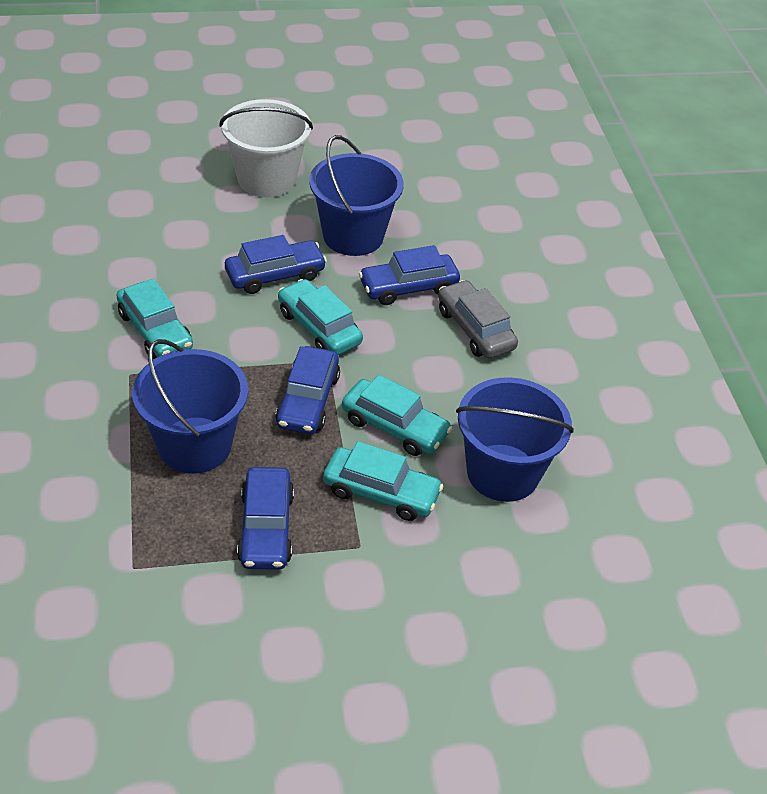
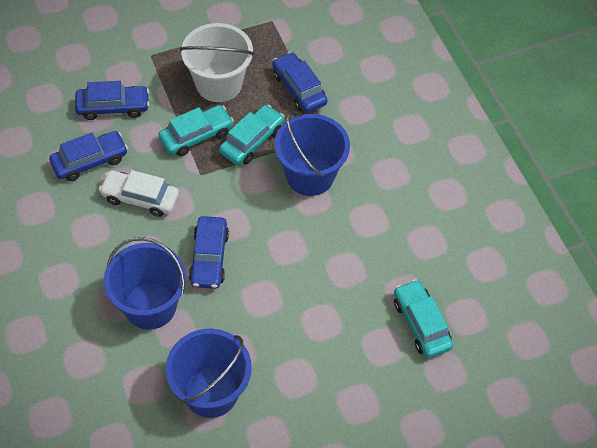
grey car: [438,280,518,358] = 1 -> none = 0
turquoise car: [116,279,193,359] [278,279,363,355] [323,441,444,521] [342,375,453,456] = 4 -> [158,105,234,156] [219,104,284,165] [394,279,453,358] = 3
white car: none = 0 -> [99,170,179,217] = 1

